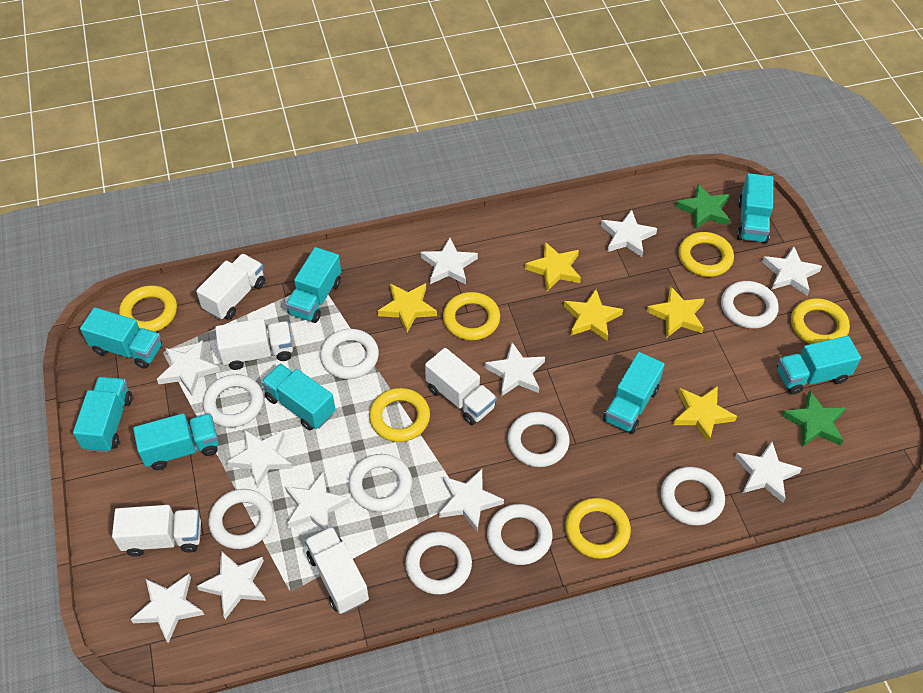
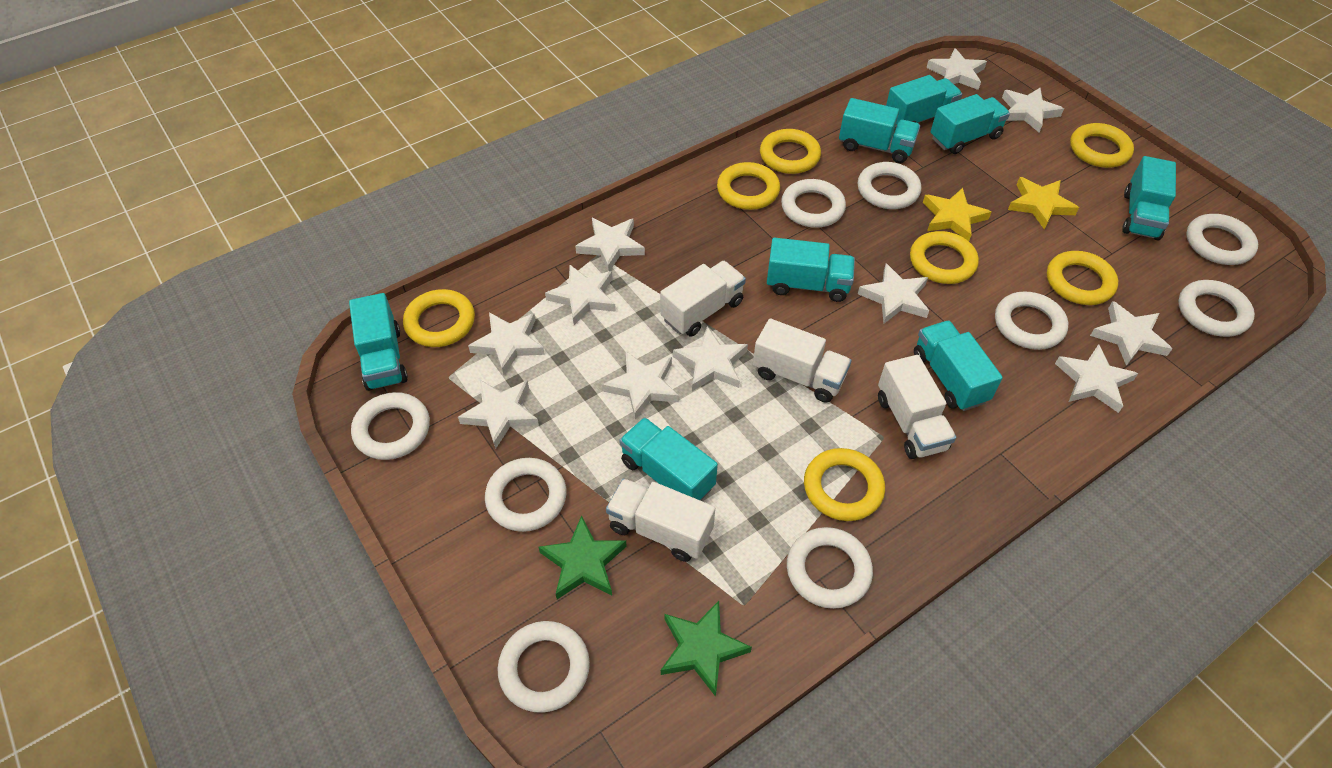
white truck: [112,505,201,556] [196,254,265,320] [215,318,293,370] [305,527,369,614] [425,348,497,425] = 5 -> [606,478,715,562] [660,261,746,337] [753,319,852,402] [878,355,956,459] = 4
yellow ring: [119,285,177,332] [369,388,430,442] [443,292,500,340] [565,498,631,559] [678,232,734,277] [791,298,850,344] = 6 -> [403,289,475,347] [717,162,780,210] [760,129,821,174] [804,448,885,521] [910,231,979,284] [1047,251,1118,305] [1070,123,1134,168] = 7
yellow star: [378,283,437,333] [525,242,581,291] [564,289,623,340] [647,286,705,338] [673,386,737,443] = 5 -> [923,188,991,241] [1008,177,1079,230] = 2

